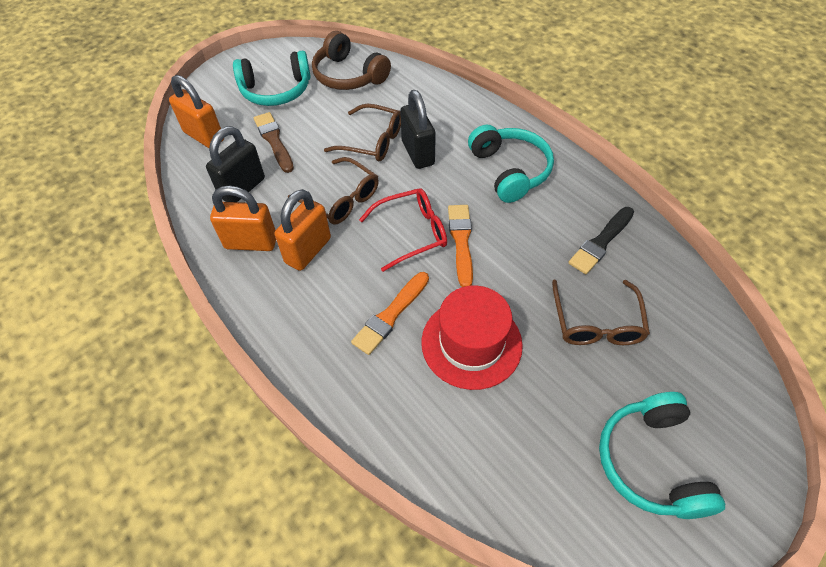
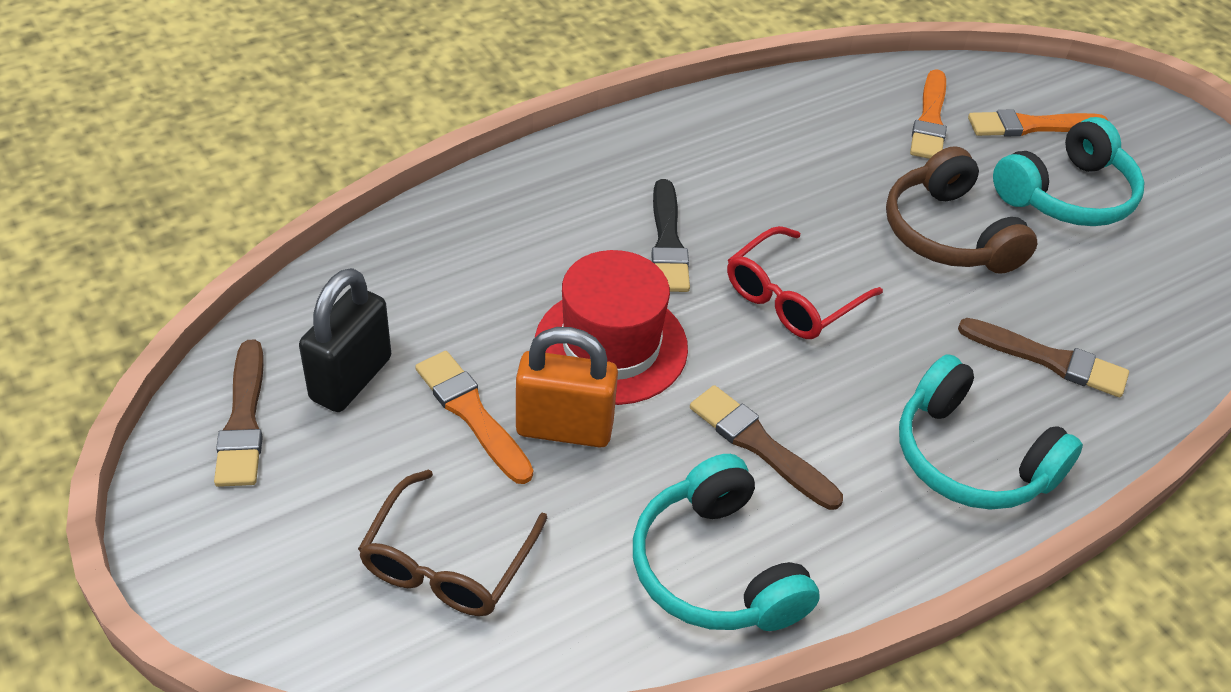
black padlock: [206,126,265,202] [400,90,436,169] = 2 -> [299,268,391,412] = 1
brown brush: [254,112,294,173] = 1 -> [214,340,264,487] [690,385,843,510] [958,318,1129,397] = 3
brown glasses: [288,157,379,225] [324,103,401,161] [552,280,650,345] = 3 -> [358,470,547,616] = 1
orange brush: [351,272,429,355] [448,205,473,287] = 2 -> [415,351,533,484] [910,69,947,159] [968,109,1108,137] = 3
orange padlock: [169,75,224,148] [210,186,276,251] [275,189,331,271] = 3 -> [516,327,618,448] = 1

